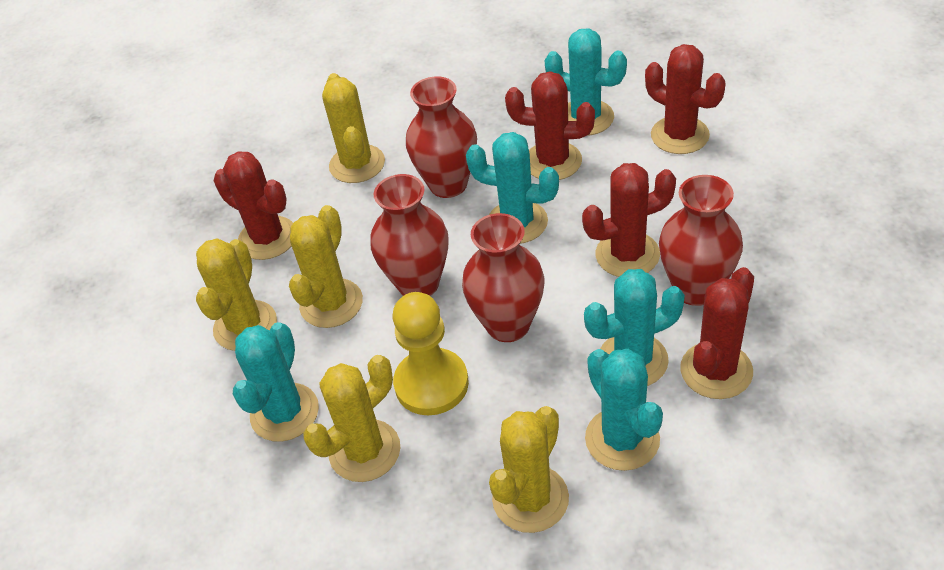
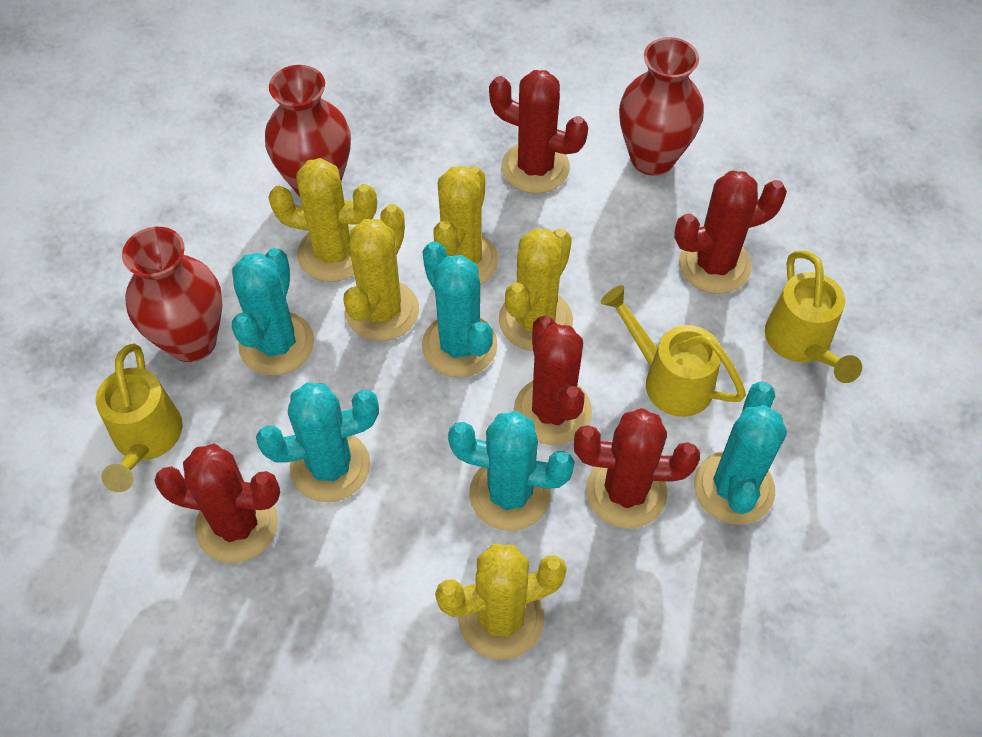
red vase: [370,174,449,296] [406,76,477,198] [462,213,544,342] [659,175,743,306] = 4 -> [122,227,223,362] [265,65,351,197] [619,37,704,176] = 3
yellow pawn: [393,292,469,415] = 1 -> none = 0
yellow watering can: none = 0 -> [96,343,183,492] [601,285,746,417] [765,251,862,383] = 3

